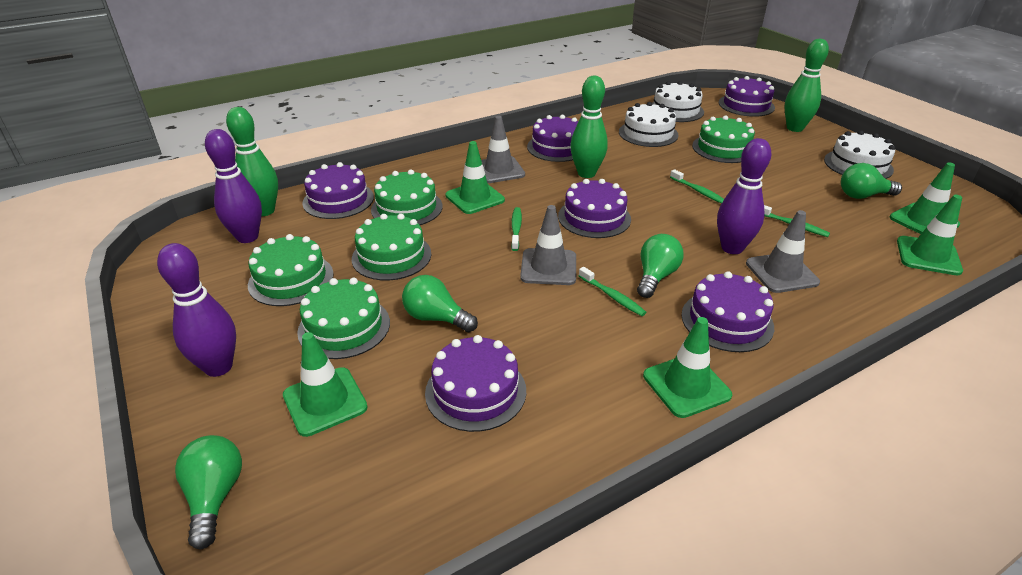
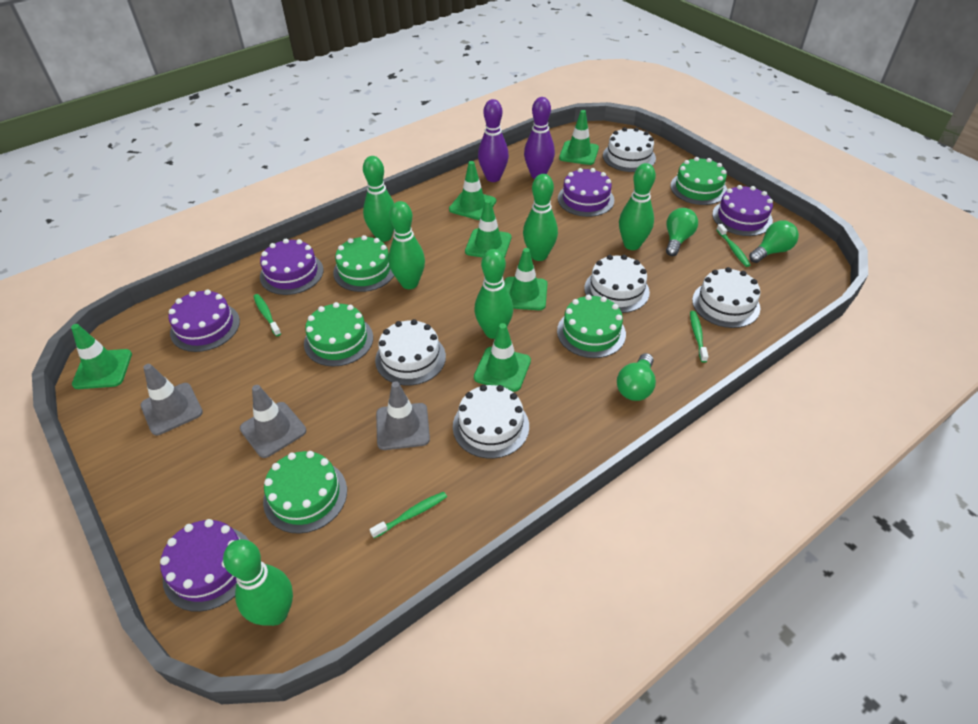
green bowling pin: [226,107,278,216] [570,76,608,178] [784,39,829,132] = 3 -> [223,539,293,626] [363,156,394,242] [389,201,425,289] [474,249,513,339] [523,174,558,261] [619,163,656,250] = 6
green light bulb: [175,435,242,550] [402,275,478,332] [637,234,684,298] [841,163,902,199] = 4 -> [617,353,656,401] [666,208,698,256] [749,220,799,263] = 3
green traffic cone: [283,332,368,437] [446,141,505,214] [643,317,732,418] [890,163,960,234] [897,195,963,275] = 5 -> [71,324,132,389] [449,161,496,220] [465,199,511,258] [474,323,531,392] [504,248,547,310] [559,110,599,165] = 6
purple bowling pin: [157,243,236,377] [205,129,262,243] [717,138,771,254] = 3 -> [478,99,509,182] [524,97,555,179] = 2
purple cake: [302,162,374,219] [425,335,526,432] [527,115,579,162] [558,179,631,238] [681,271,774,352] [719,76,775,117] = 6 -> [160,519,249,612] [168,290,240,352] [260,239,323,295] [558,168,614,217] [712,185,773,236] = 5
white cake: [619,102,678,147] [652,81,704,122] [824,130,895,179] = 3 -> [375,319,446,386] [453,385,529,459] [584,255,650,313] [603,127,656,172] [692,267,760,328] = 5

